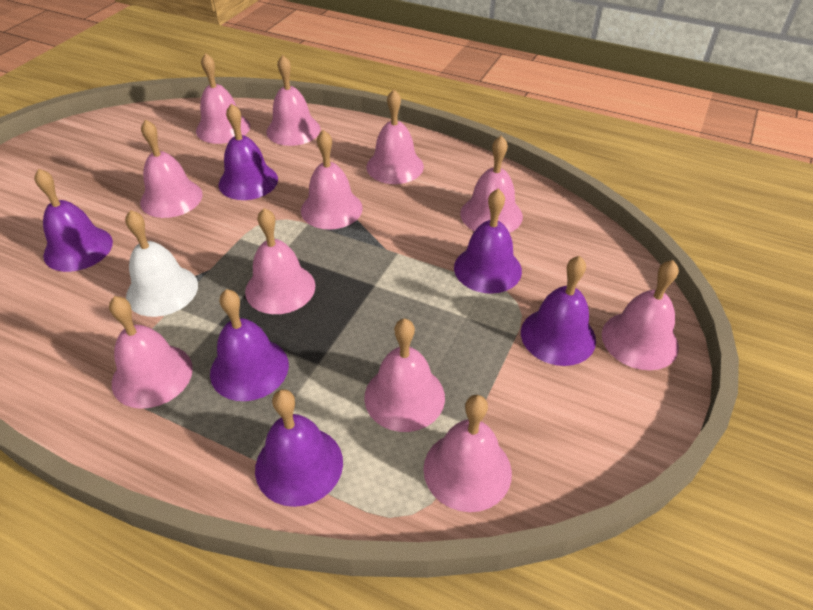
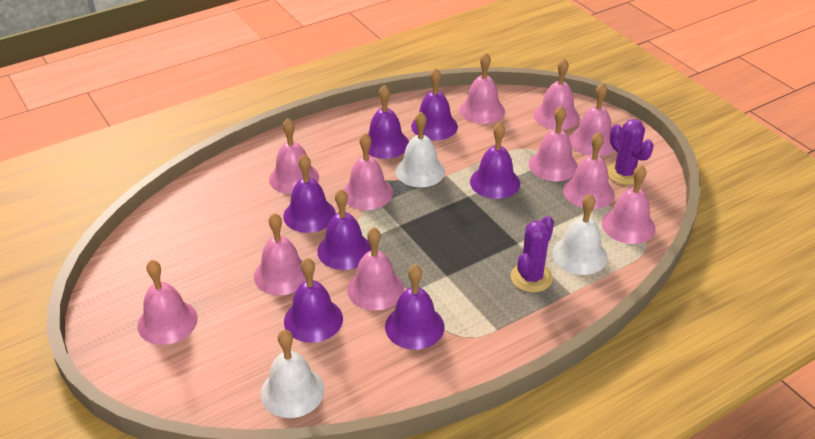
purple bell: [34,168,113,272] [210,289,289,401] [219,104,278,200] [255,389,343,507] [454,189,522,294] [521,256,596,366] = 6 -> [283,154,336,233] [284,258,343,343] [317,189,371,270] [368,85,409,159] [385,264,444,350] [411,68,458,140] [470,123,520,199] = 7
purple cactus: none = 0 -> [511,216,554,293] [607,119,654,185] = 2
white bell: [125,210,198,317] = 1 -> [261,329,325,418] [395,112,445,187] [552,194,608,275] = 3

